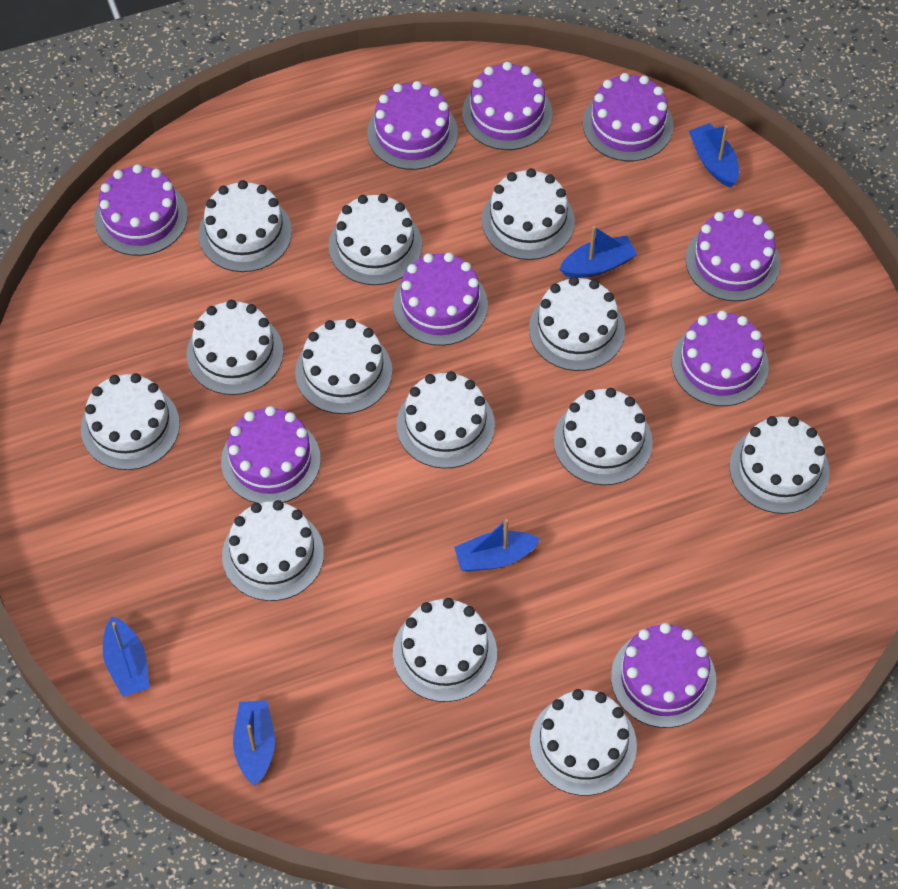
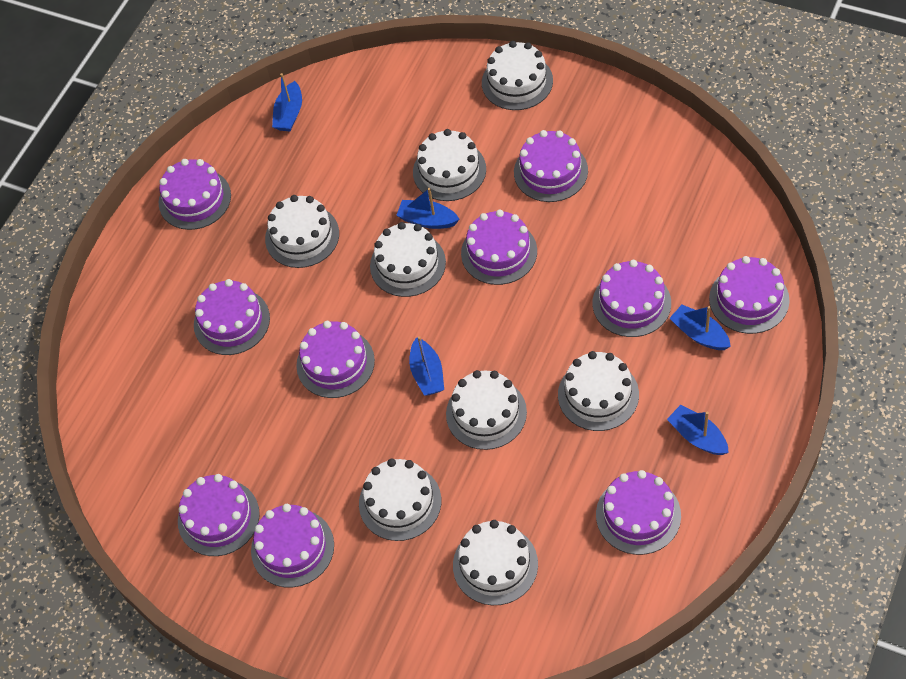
purple cake: [94,164,188,256] [221,406,321,503] [367,81,458,170] [393,253,488,346] [462,62,552,150] [583,73,673,161] [611,623,716,728] [672,310,769,406] [686,209,780,301] = 9 -> [159,159,231,230] [178,474,260,556] [194,279,270,355] [251,504,334,587] [296,321,375,398] [461,210,537,285] [514,130,588,202] [593,260,671,337] [596,470,681,555] [709,256,790,334] = 10
white cake: [81,373,180,470] [187,300,283,395] [198,180,292,272] [222,500,324,601] [295,319,392,414] [329,194,422,285] [393,598,497,702] [396,371,495,469] [482,168,575,260] [529,276,625,371] [530,689,637,796] [554,388,653,485] [730,416,829,514] = 13 -> [265,195,339,268] [359,459,441,541] [370,222,446,297] [413,129,486,201] [446,370,527,450] [453,520,538,605] [482,41,553,110] [558,351,639,431] = 8

